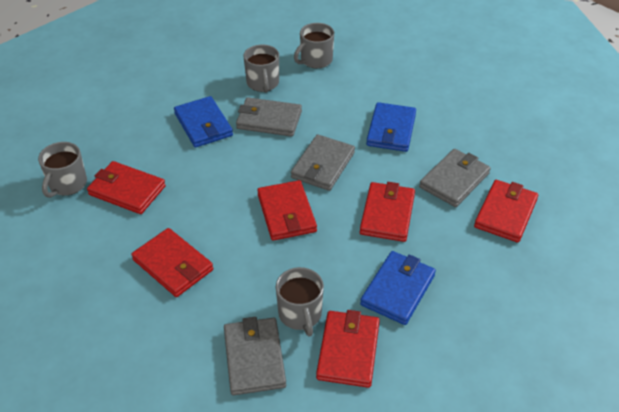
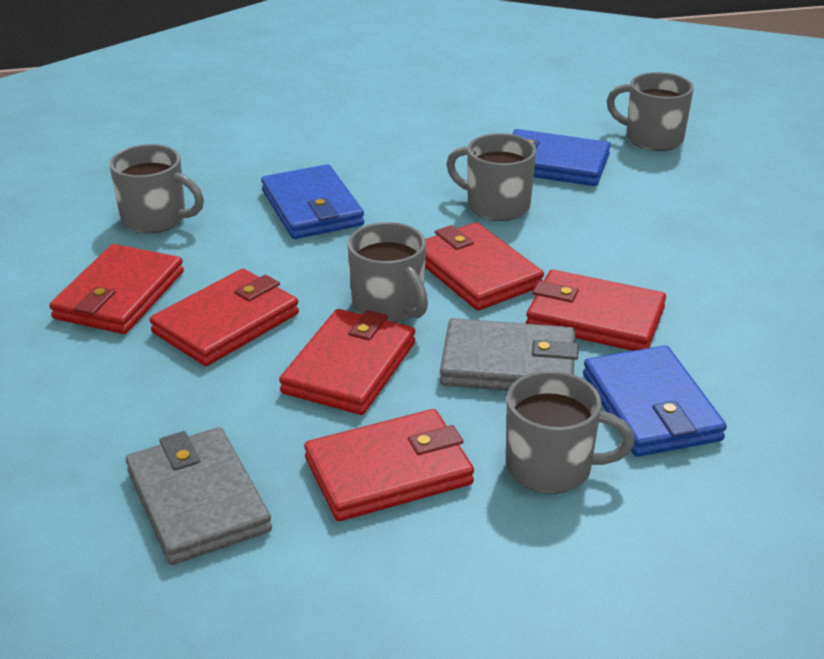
grey mug: [38,142,87,198] [244,45,279,92] [276,267,324,337] [294,23,334,68] = 4 -> [109,144,204,233] [348,222,428,322] [446,133,536,221] [506,371,635,494] [607,72,694,151] = 5
grey wallet: [224,317,286,395] [236,97,302,137] [291,134,355,191] [419,149,491,207] = 4 -> [126,427,272,565] [440,318,579,391] = 2

